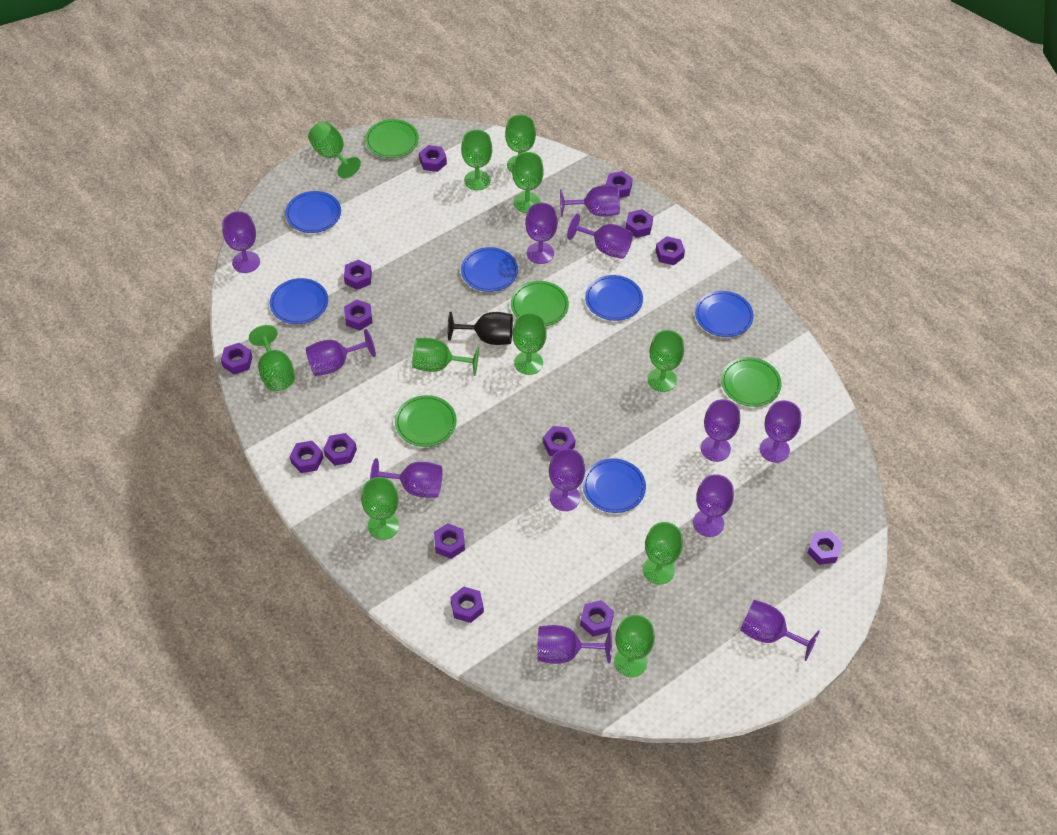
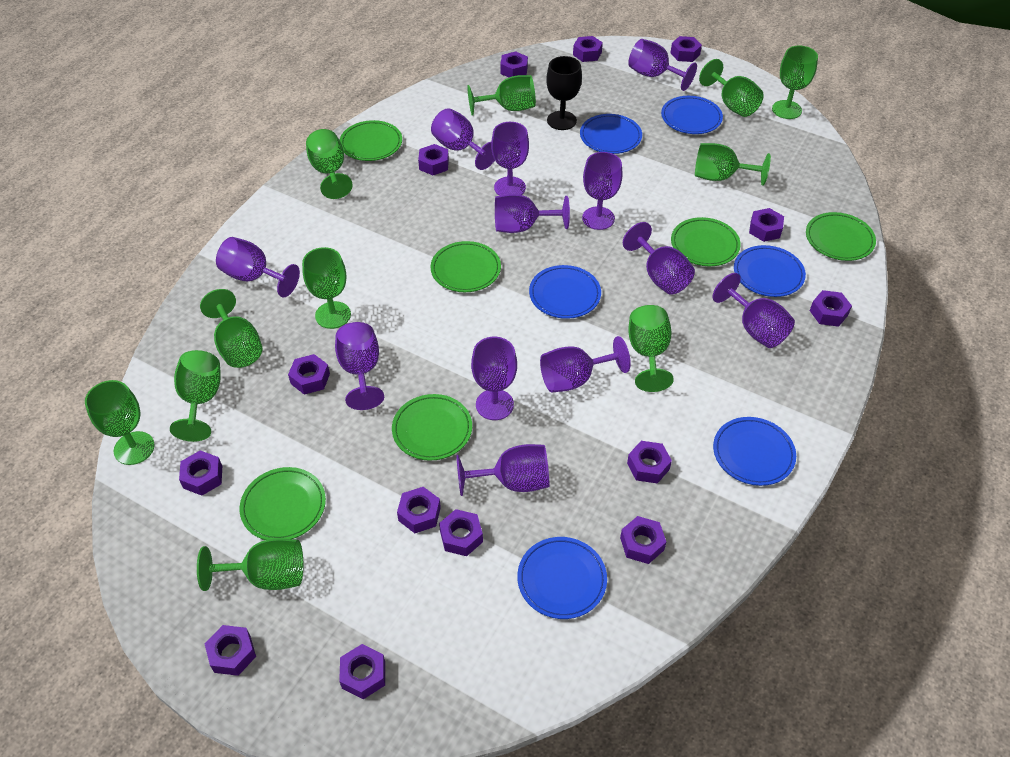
green plate: [365,119,419,158] [395,395,457,447] [511,281,569,326] [721,357,782,407] = 4 -> [239,467,326,540] [340,120,402,161] [392,394,472,461] [431,241,501,292] [671,217,741,266] [806,212,876,261] = 6

